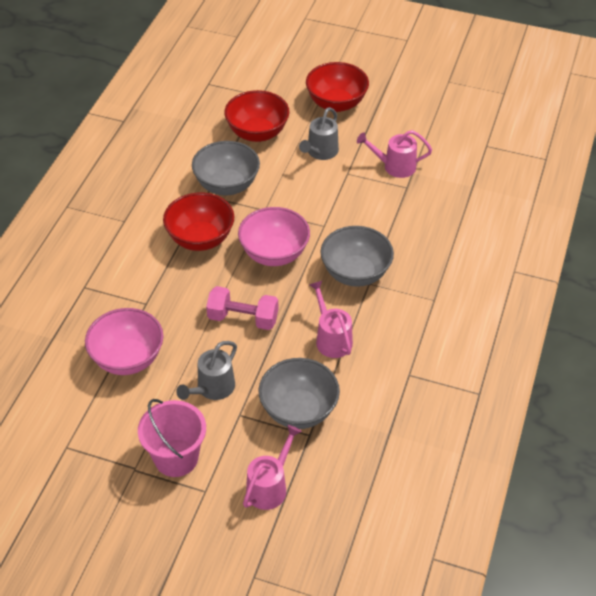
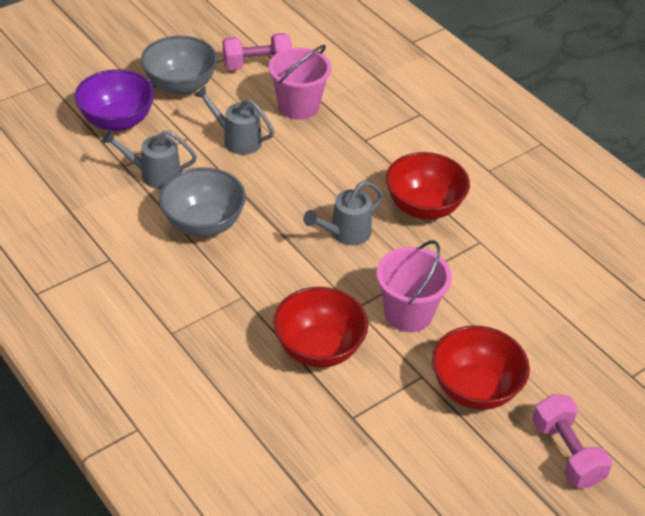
grey bowl: [192,141,260,195] [259,358,340,429] [321,226,394,287] = 3 -> [141,36,218,95] [159,168,246,237] = 2
grey watering can: [176,341,237,400] [299,107,339,160] = 2 -> [102,130,197,189] [194,86,274,155] [303,181,383,245] = 3
pink bowl: [85,308,163,375] [238,207,310,266] = 2 -> none = 0
pink bucket: [138,399,206,477] = 1 -> [269,45,331,120] [376,240,452,332] = 2
pink dumbbell: [206,286,278,330] = 1 -> [223,33,292,70] [532,394,612,488] = 2
pink watering can: [243,425,302,510] [310,281,353,358] [357,130,432,178] = 3 -> none = 0
purple bowl: none = 0 -> [74,69,155,131] = 1

